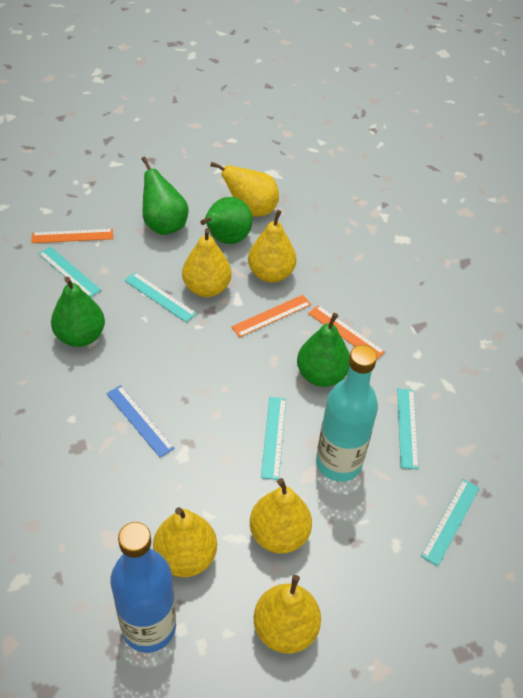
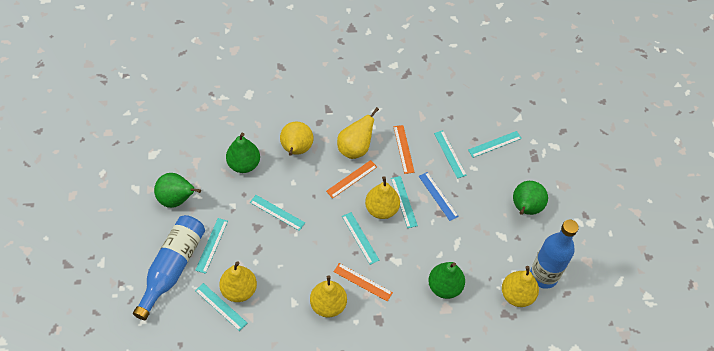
blue bottle: [110,522,176,653] = 1 -> [133,215,205,320] [530,219,579,289] = 2
turquoise bottle: [316,345,378,482] = 1 -> none = 0
turquoise ruler: [38,247,101,297] [125,272,197,322] [261,397,286,480] [397,389,419,469] [421,479,479,566] = 5 -> [195,218,228,274] [195,283,247,331] [250,195,305,231] [342,212,379,265] [391,176,418,228] [434,130,467,179] [468,131,522,158] = 7

